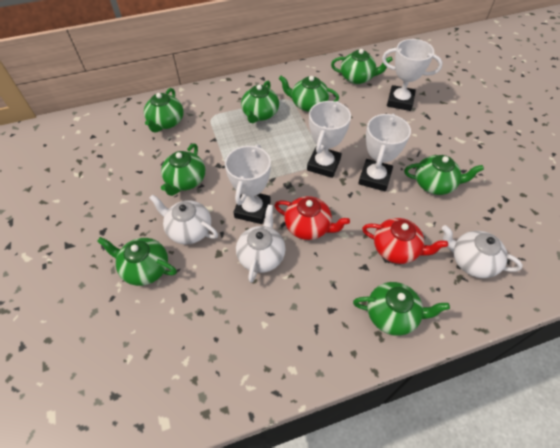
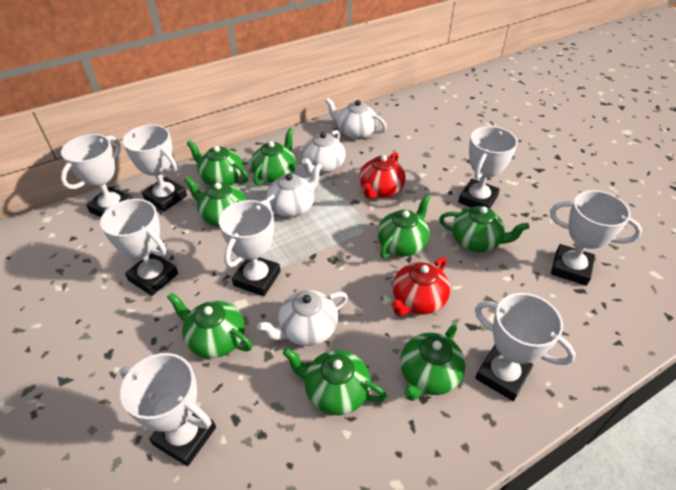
white teapot: [149,194,218,244] [236,205,285,283] [442,225,523,278] = 3 -> [257,290,348,346] [266,163,322,217] [302,130,346,174] [325,98,387,139] = 4
white trophy: [225,144,271,224] [307,101,351,178] [358,114,411,191] [382,39,443,111] = 4 -> [60,134,133,217] [100,199,178,296] [119,353,216,466] [122,125,187,212] [219,200,281,296] [458,126,518,208] [475,293,576,401] [550,190,642,286] = 8

